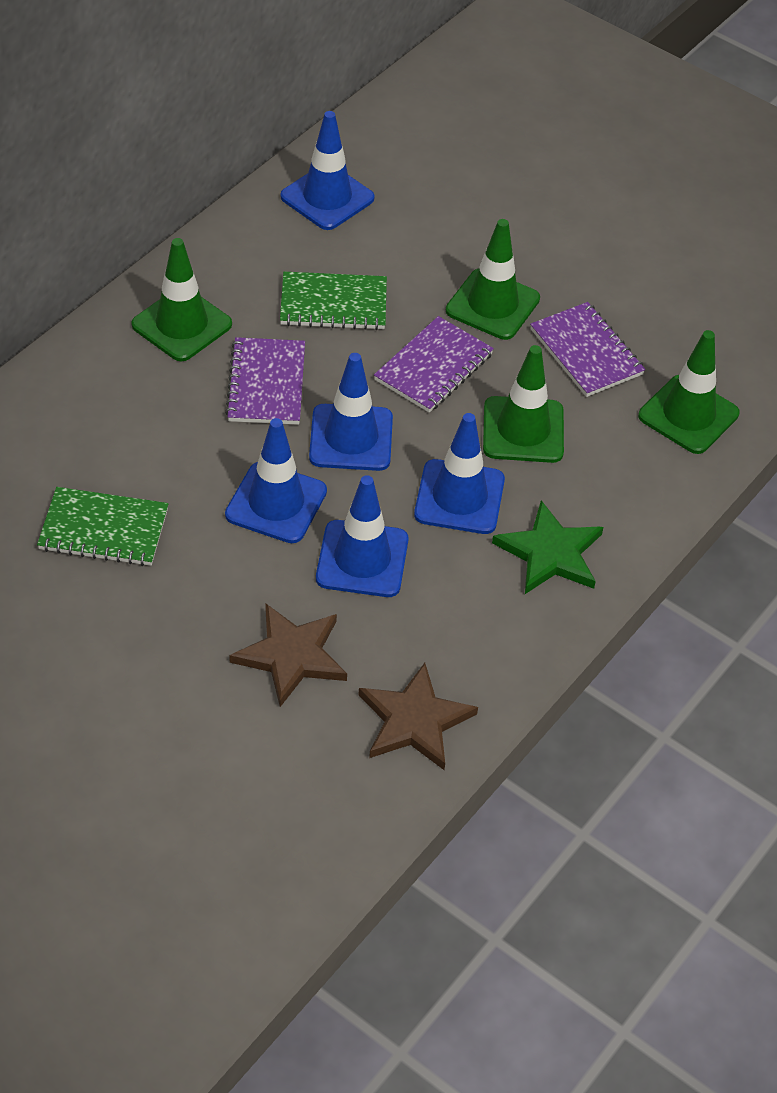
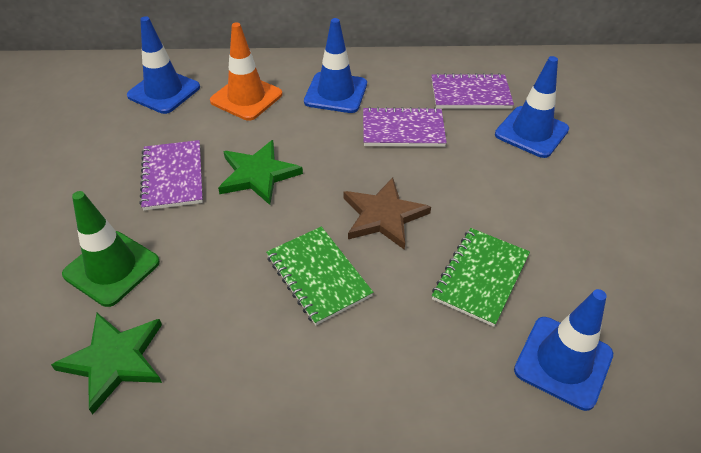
blue traffic cone: [225,418,327,543] [280,111,375,230] [309,353,393,471] [316,475,409,597] [414,413,505,534] = 5 -> [127,16,200,114] [304,18,367,113] [495,56,569,158] [514,289,613,411] = 4
brown star: [229,604,347,707] [359,663,478,770] = 2 -> [344,178,431,250] = 1
green star: [492,500,604,594] = 1 -> [51,313,162,414] [218,140,303,205] = 2
green traffic cone: [131,238,232,362] [446,219,540,340] [483,345,564,463] [638,330,740,454] = 4 -> [62,191,160,307] = 1
orange traffic cone: none = 0 -> [210,22,282,121] = 1

